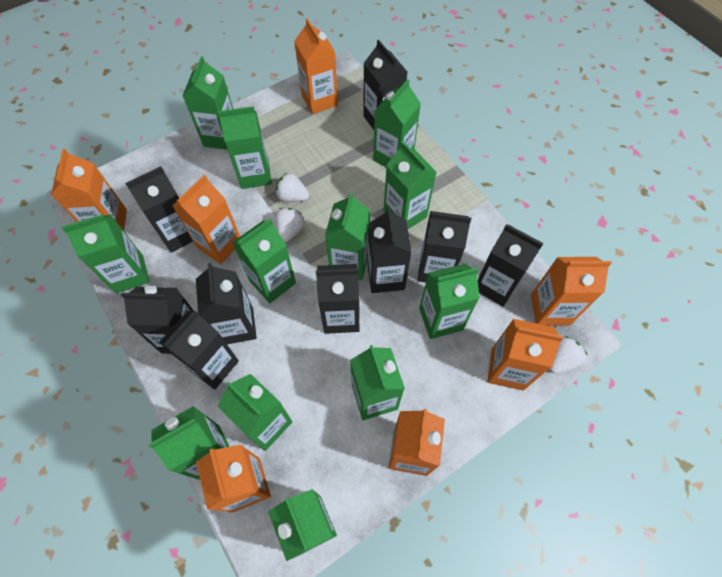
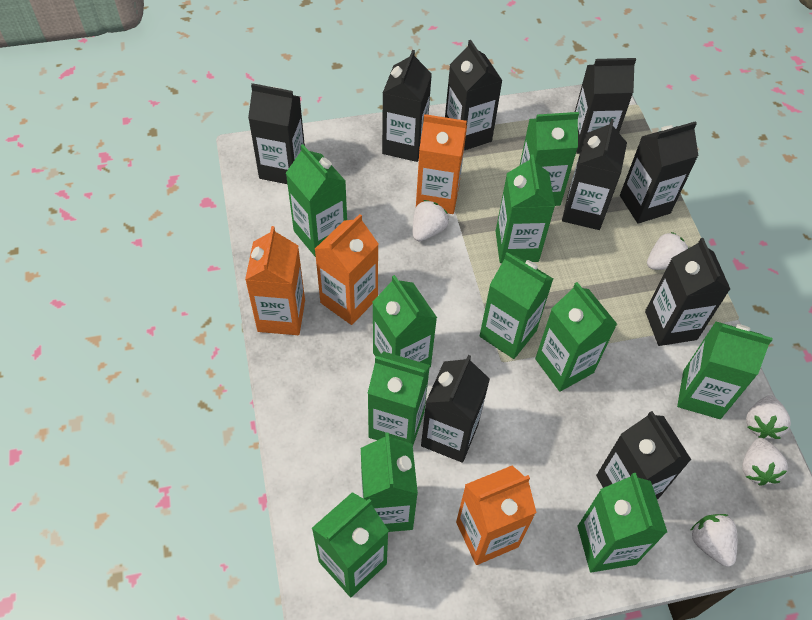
green carton: [62,214,149,293] [149,406,230,480] [183,56,233,150] [217,374,292,451] [218,106,272,189] [232,219,296,303] [268,489,337,561] [325,192,370,280] [350,345,405,420] [373,79,421,167] [383,141,437,229] [419,263,480,339] = 12 -> [286,144,347,257] [312,492,389,597] [361,433,418,532] [368,351,430,445] [373,275,437,367] [480,252,553,359] [496,154,555,263] [520,112,579,206] [535,282,617,392] [577,473,667,573] [677,321,773,419] = 11
orange carton: [51,149,127,231] [172,175,240,264] [196,445,271,513] [294,18,338,114] [388,409,445,476] [487,319,563,391] [531,257,612,326] = 7 -> [245,226,305,335] [315,214,378,325] [416,114,467,214] [456,465,537,565] = 4
white strawberry: [275,208,305,242] [276,173,309,202] [549,336,588,374] = 3 -> [413,200,449,241] [647,232,688,270] [690,514,737,567] [742,438,788,486] [746,395,791,439] = 5

